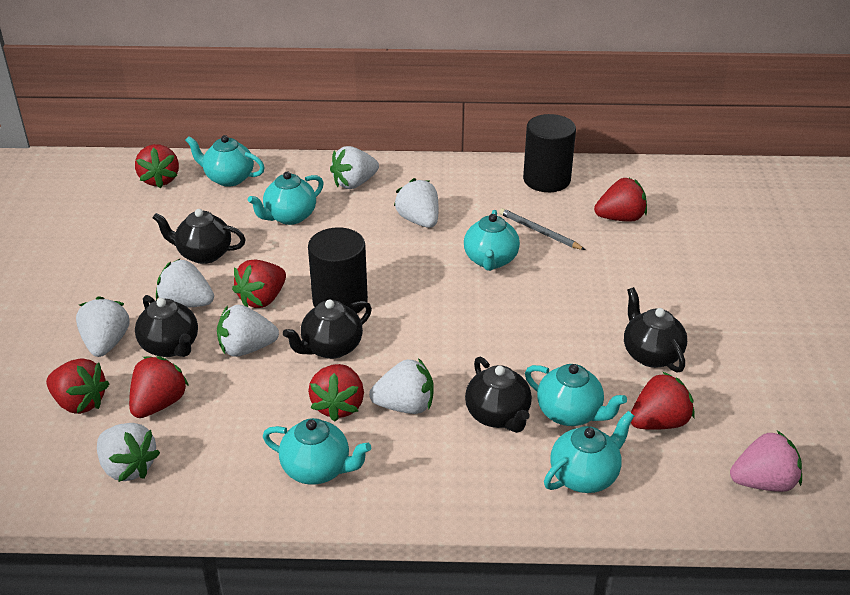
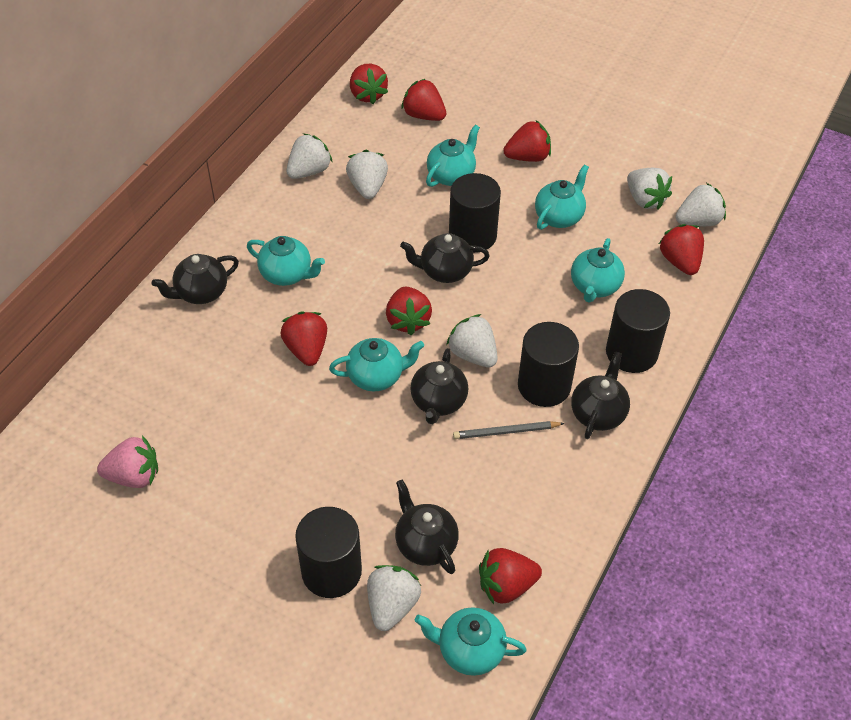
black cylinder: [308,228,368,314] [523,114,576,192] = 2 -> [295,507,362,598] [449,173,501,253] [518,322,579,407] [606,289,670,373] = 4
white strawberry: [76,296,130,357] [97,423,160,482] [156,258,214,308] [217,305,279,357] [330,146,379,189] [369,358,434,414] [394,178,438,228] = 7 -> [287,133,333,179] [346,150,388,199] [367,565,421,631] [446,314,498,368] [627,168,672,209] [675,183,726,226] = 6

